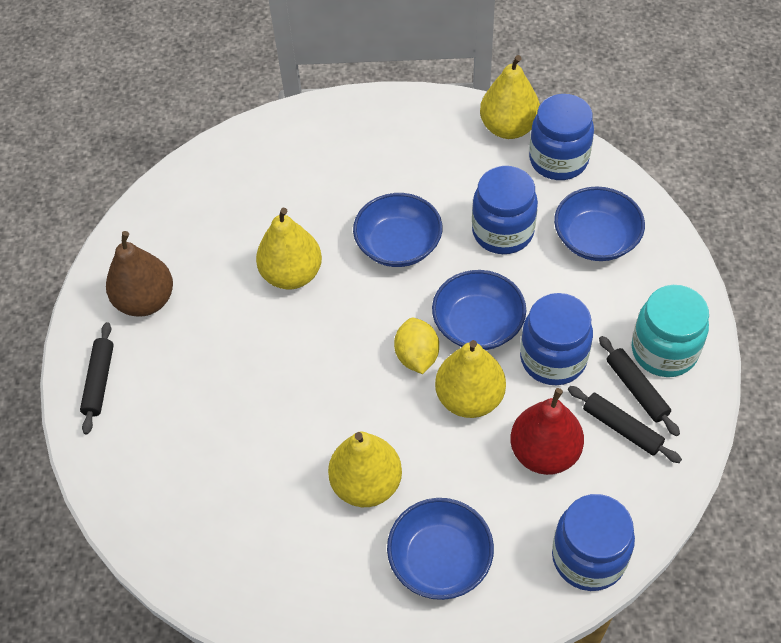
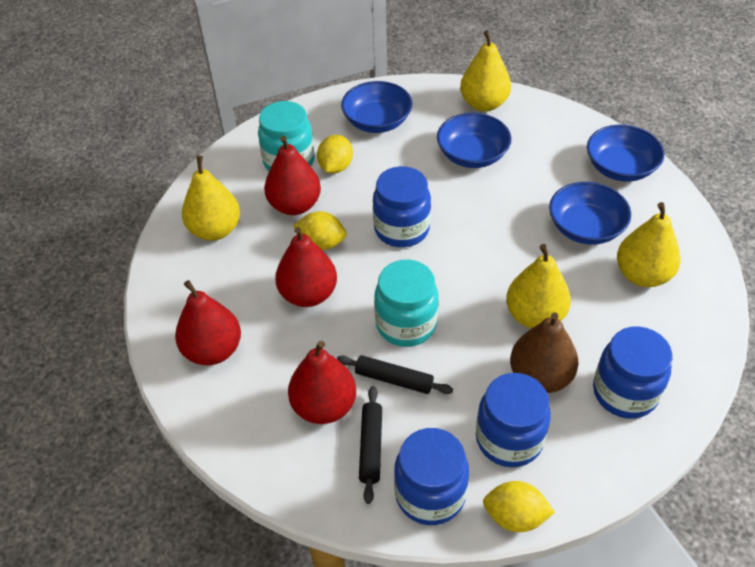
black rolling pin: [80,322,114,434] [568,386,682,463] [599,336,680,436] = 3 -> [337,355,453,394] [359,386,382,504] = 2
red pear: [510,388,584,475] = 1 -> [175,280,241,365] [264,136,321,215] [275,227,337,307] [288,341,356,424] = 4
turquoise jar: [632,285,709,377] = 1 -> [258,101,315,171] [374,259,439,347] = 2
yellow lemon: [394,318,439,374] = 1 -> [293,211,347,250] [317,135,353,173] [483,481,555,532] = 3

